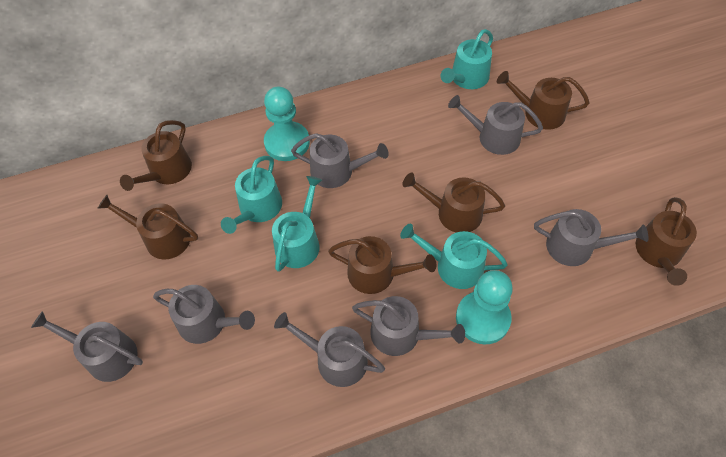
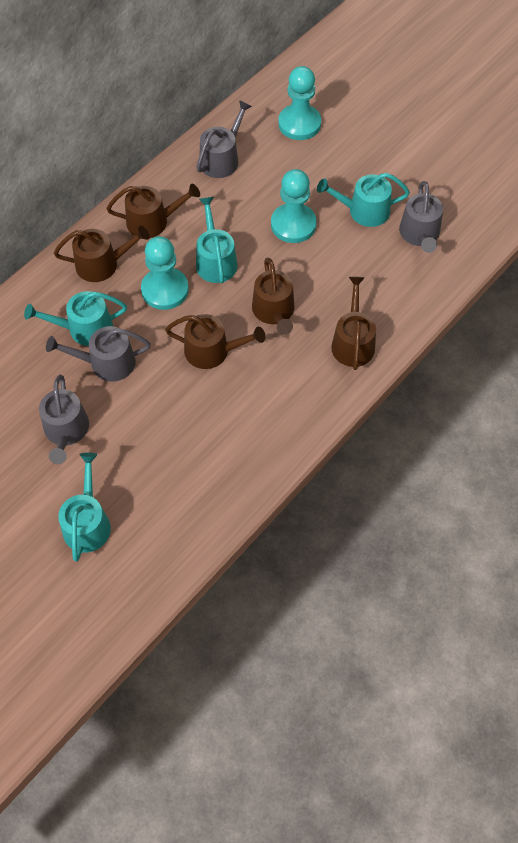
brown watering can: [97,195,198,259] [120,120,192,191] [328,236,436,294] [402,173,505,233] [497,71,590,130] [636,197,697,286] = 6 -> [54,226,150,282] [106,184,200,238] [165,314,265,369] [252,258,295,335] [331,277,376,370] = 5
grey watering can: [31,311,143,382] [153,285,255,344] [274,312,385,387] [291,133,389,188] [352,296,465,356] [448,95,543,155] [534,209,649,266] = 7 -> [39,375,89,464] [46,326,151,381] [196,100,252,178] [399,181,443,253] = 4
turquoise pawn: [264,87,310,161] [456,270,513,344] = 2 -> [141,236,189,310] [271,169,317,243] [278,66,321,140] = 3

